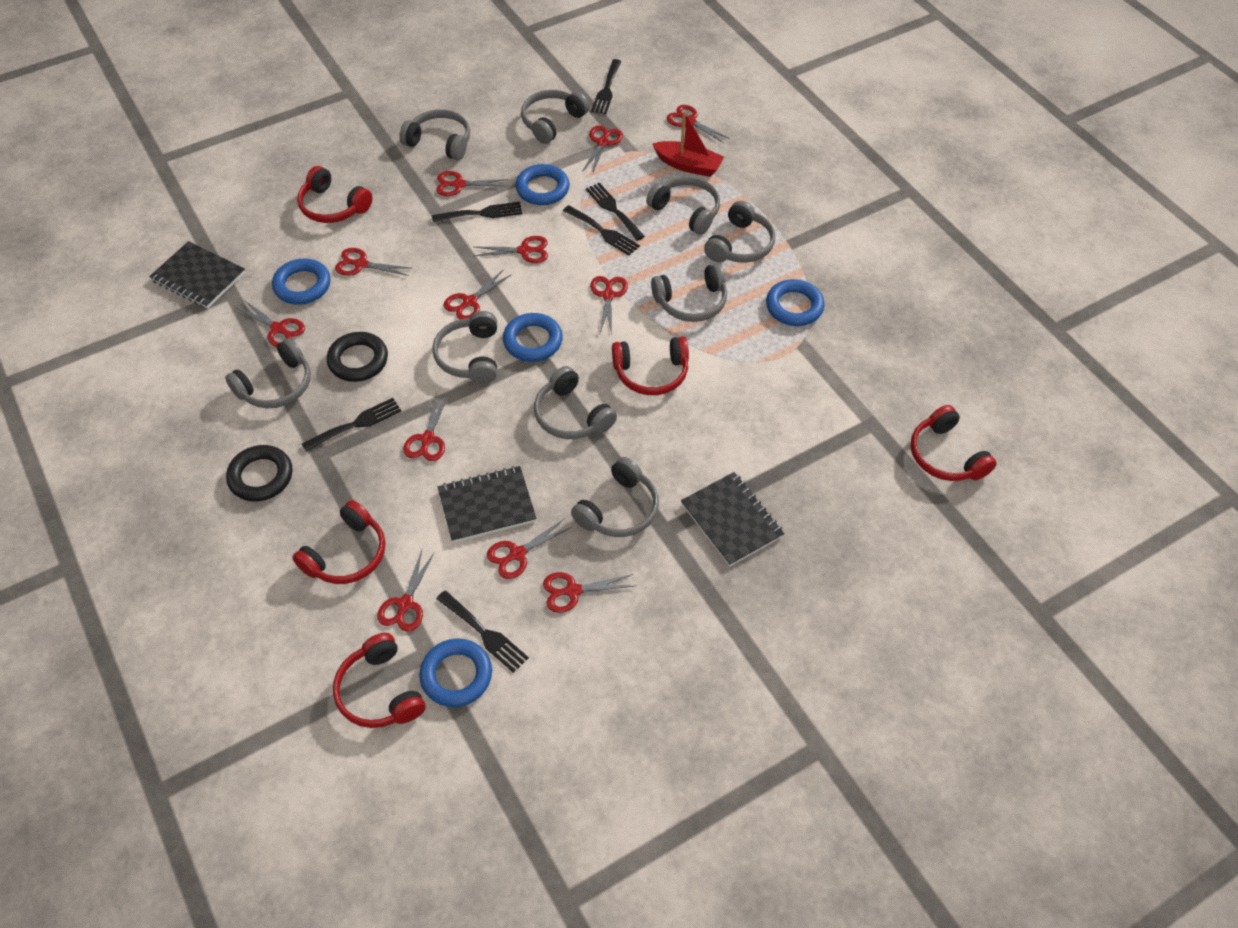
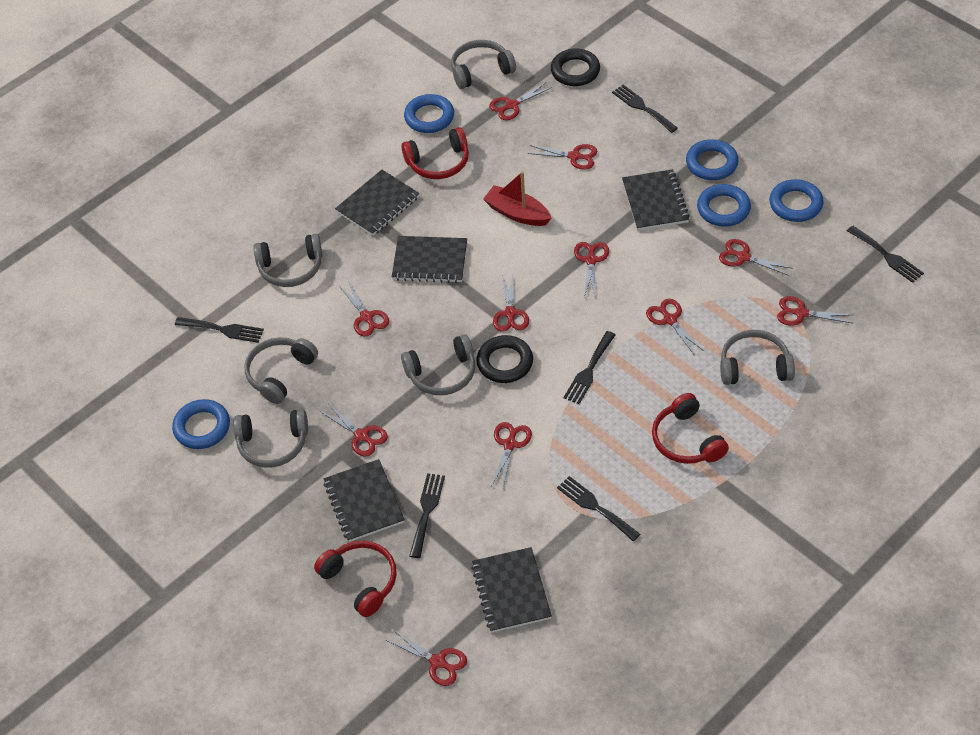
black notebook: [149,241,246,308] [438,466,537,543] [681,472,784,567] = 3 -> [324,459,405,542] [335,170,419,236] [392,236,467,283] [471,547,552,633] [622,169,690,231] = 5
grey headphones: [225,338,311,408] [399,109,470,160] [432,311,497,384] [521,90,590,144] [534,366,617,439] [571,457,659,537] [646,177,720,235] [651,264,727,322] [704,201,775,263] = 9 -> [233,409,308,468] [244,337,318,404] [253,234,322,287] [401,334,475,395] [451,40,516,89] [720,330,795,385] = 6
red headphones: [292,500,385,584] [297,166,372,223] [333,633,425,728] [612,337,689,395] [911,405,997,481] = 5 -> [314,541,397,617] [402,127,469,179] [652,393,729,464] = 3
red scissors: [236,300,305,347] [335,248,410,276] [377,550,435,632] [403,395,448,461] [436,171,508,196] [444,270,512,319] [474,236,548,263] [487,518,572,579] [543,572,634,613] [582,125,623,173] [590,276,628,335] [666,105,730,143] = 12 -> [320,405,388,456] [339,282,389,337] [386,630,467,686] [489,82,552,120] [491,422,532,487] [493,275,529,332] [528,144,597,170] [574,242,609,297] [646,299,704,356] [719,239,793,276] [777,296,852,326] = 11

